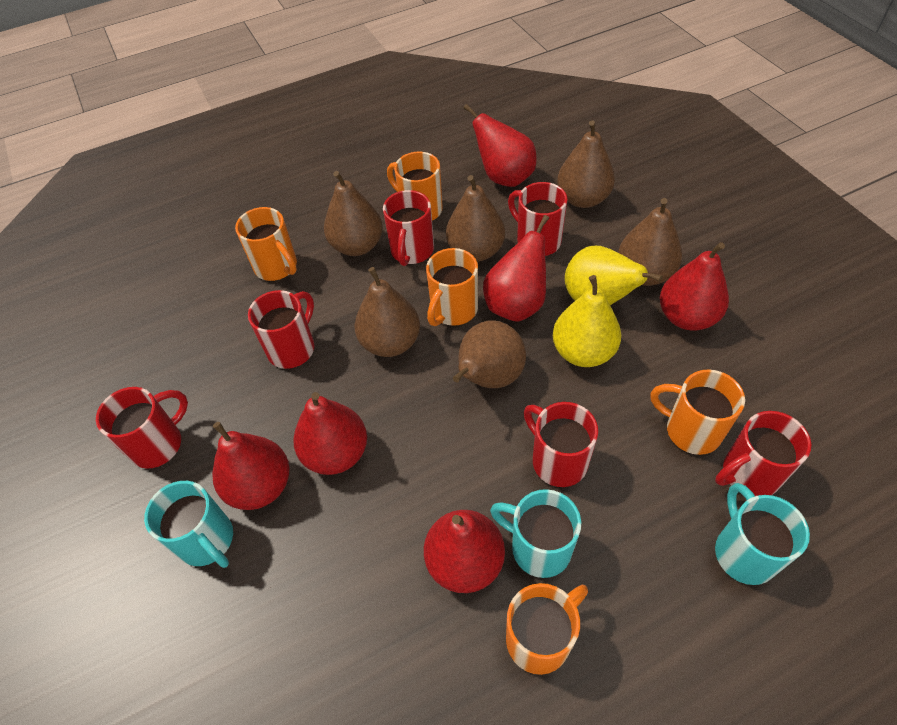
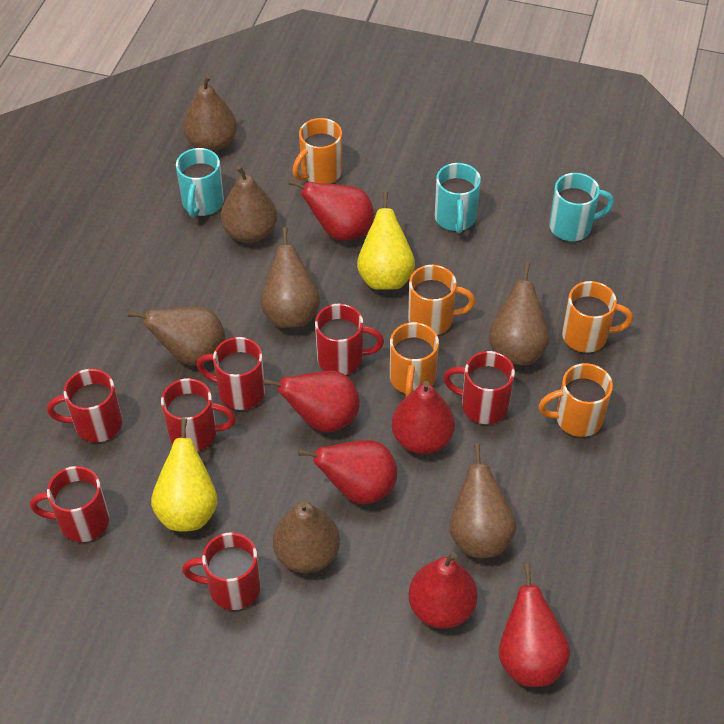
brown pear: [324,171,383,256] [355,267,420,357] [446,175,505,262] [453,320,526,388] [557,120,615,208] [618,198,682,286] = 6 -> [128,306,225,366] [183,75,237,152] [221,165,277,243] [261,227,320,328] [273,501,340,573] [450,443,516,558] [488,263,549,365] = 7
red mug: [96,387,188,469] [248,290,314,369] [383,190,434,266] [508,182,568,256] [524,402,598,487] [715,411,811,496] = 6 -> [30,466,109,542] [47,369,122,442] [161,378,236,452] [182,532,260,610] [197,337,265,410] [315,304,384,375] [443,351,515,424] = 7

